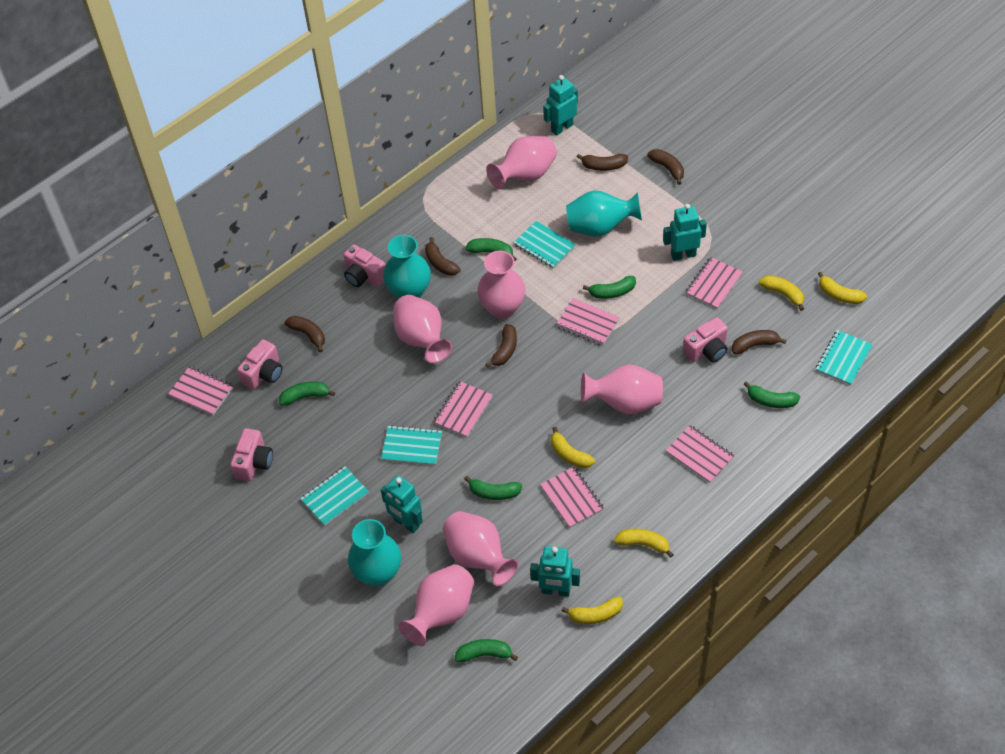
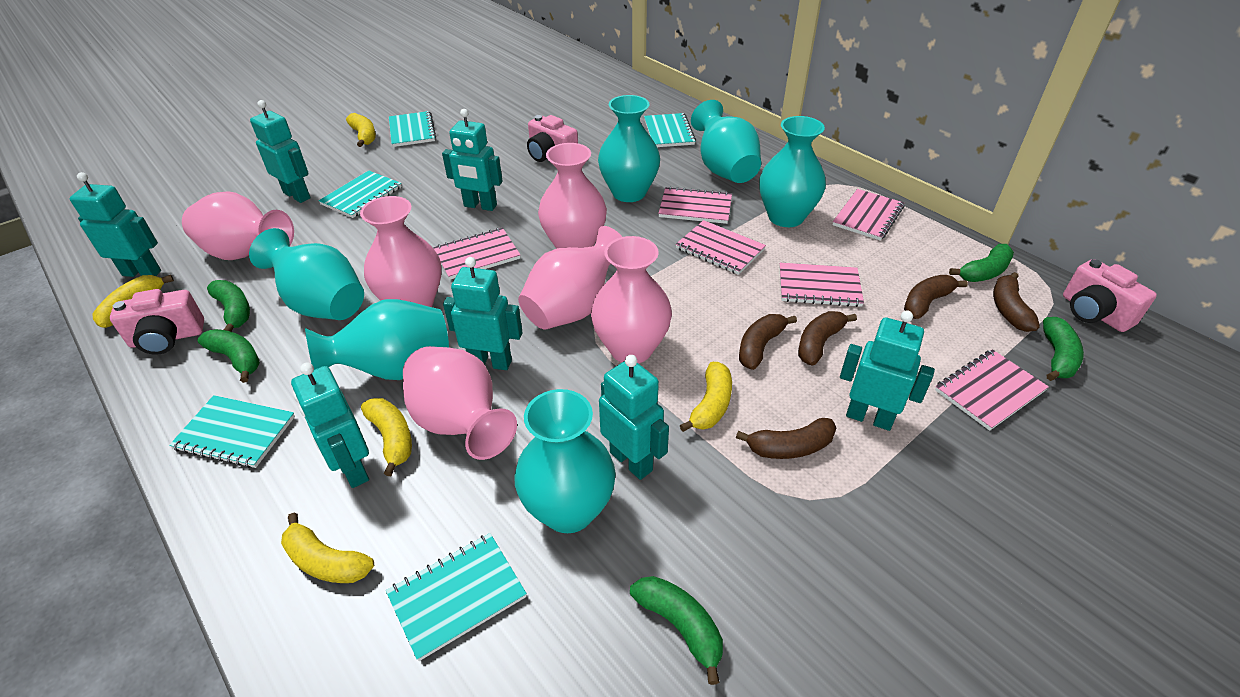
brown banana: [284,316,325,352] [425,237,460,276] [485,324,517,368] [577,154,628,171] [647,149,684,185] [732,330,787,354] = 6 -> [736,418,836,459] [739,314,797,370] [798,311,857,365] [904,275,968,319] [993,272,1040,332] = 5
green banana: [279,381,335,405] [455,639,518,662] [464,476,522,500] [466,238,516,261] [583,276,636,299] [744,381,800,408] = 6 -> [197,329,260,383] [207,280,250,331] [630,576,723,685] [949,244,1014,282] [1043,317,1084,381] = 5
pink camera: [230,428,273,481] [237,339,282,390] [344,244,385,287] [683,317,728,362] = 4 -> [110,289,204,355] [527,115,578,162] [1063,259,1157,332] = 3
turquoise notebook: [300,467,369,526] [381,425,442,466] [514,221,576,269] [816,330,873,385] = 4 -> [169,395,295,468] [319,170,402,218] [386,533,527,661] [389,111,436,147] [644,113,696,147] = 5
turquoise robot: [381,475,423,533] [530,546,580,597] [543,75,578,136] [663,204,707,261] = 4 -> [70,172,161,277] [250,100,310,203] [291,362,369,488] [442,109,503,211] [443,257,522,370] [599,355,669,480] [840,310,935,431] = 7
turquoise vase: [348,519,401,587] [383,235,431,298] [566,190,642,236] = 3 -> [249,228,364,320] [305,299,449,380] [514,389,616,533] [598,95,660,202] [691,100,761,183] [759,116,826,227] = 6

